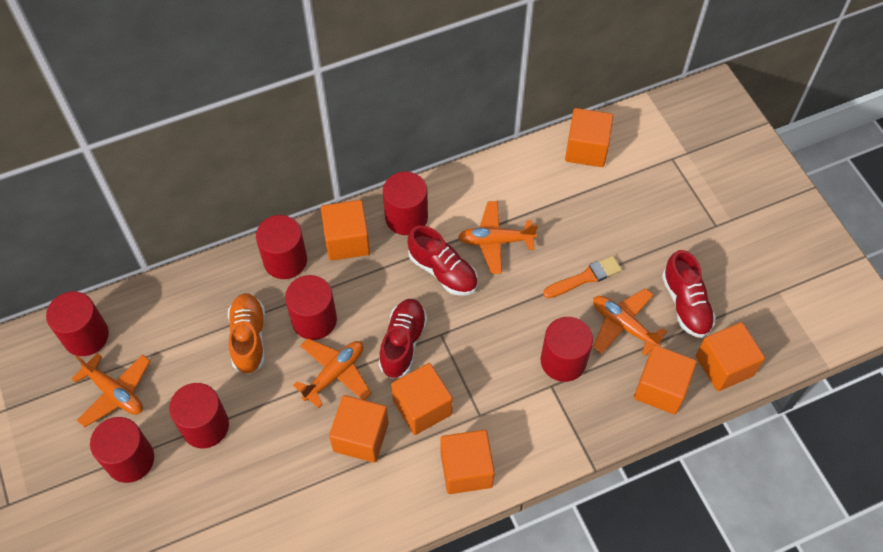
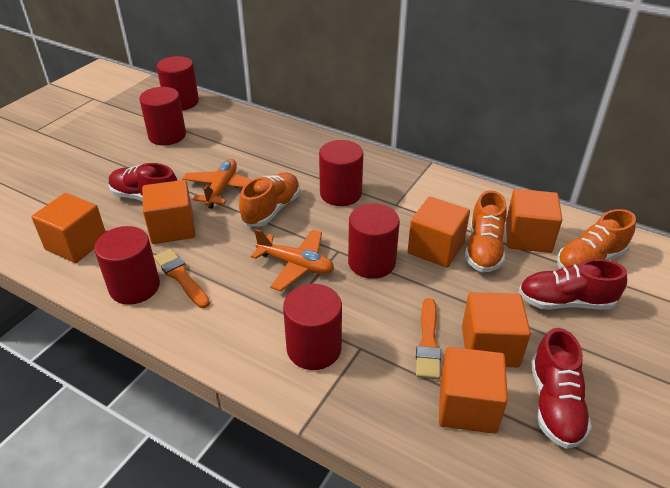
orange brush: [543,256,622,298] = 1 -> [154,249,210,308] [416,298,441,379] = 2
orange cube: [321,200,370,261] [329,395,389,463] [391,363,453,435] [440,430,495,494] [565,108,613,167] [634,345,697,415] [696,322,765,391] = 7 -> [32,193,106,263] [142,180,195,244] [408,197,470,268] [439,347,508,434] [462,292,531,367] [506,189,562,253] = 6
orange plane: [71,353,150,427] [293,338,371,408] [458,201,538,274] [593,288,667,356] = 4 -> [182,159,252,209] [251,229,334,291] = 2
orange shoe: [228,293,265,375] = 1 -> [239,172,300,227] [465,190,507,272] [557,209,636,269] = 3
red cylinder: [46,291,109,356] [90,417,154,483] [169,383,229,448] [256,215,307,279] [285,275,337,340] [383,172,428,235] [541,317,593,382] = 7 -> [94,226,160,305] [139,87,186,146] [156,56,199,110] [283,284,342,370] [319,140,363,206] [348,203,400,279] = 6

